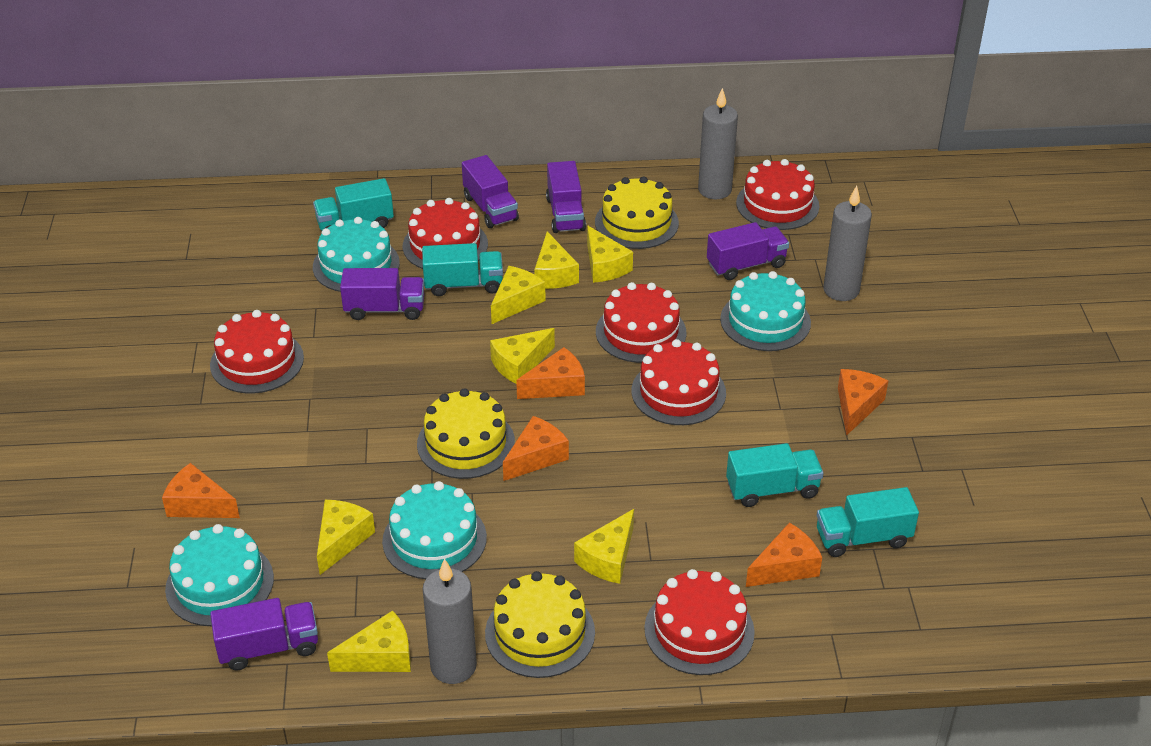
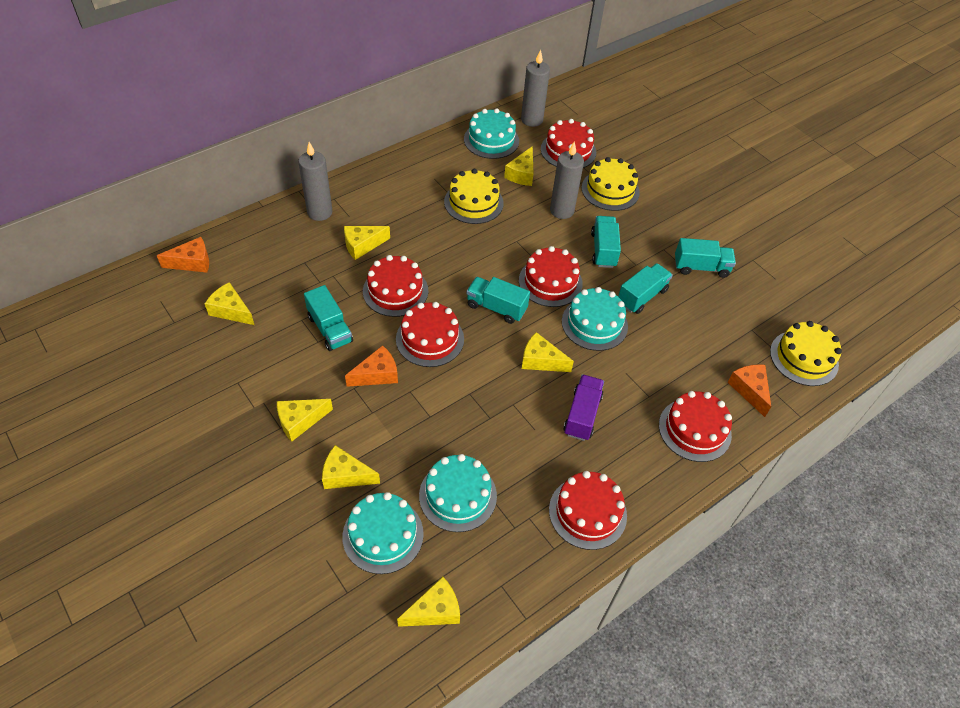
orange cheese: [162,463,240,518] [503,416,569,481] [516,347,585,399] [746,522,822,587] [838,369,888,436] = 5 -> [157,237,209,273] [345,345,398,387] [727,364,771,417] = 3
purple truck: [210,598,318,671] [340,268,424,320] [462,155,519,228] [546,161,586,233] [707,222,789,280] = 5 -> [563,374,604,441] = 1
turquoise truck: [313,178,394,231] [422,243,503,296] [726,443,823,507] [817,487,919,557] = 4 -> [304,285,353,351] [466,277,530,324] [591,216,621,268] [618,263,673,314] [675,238,736,278] = 5

